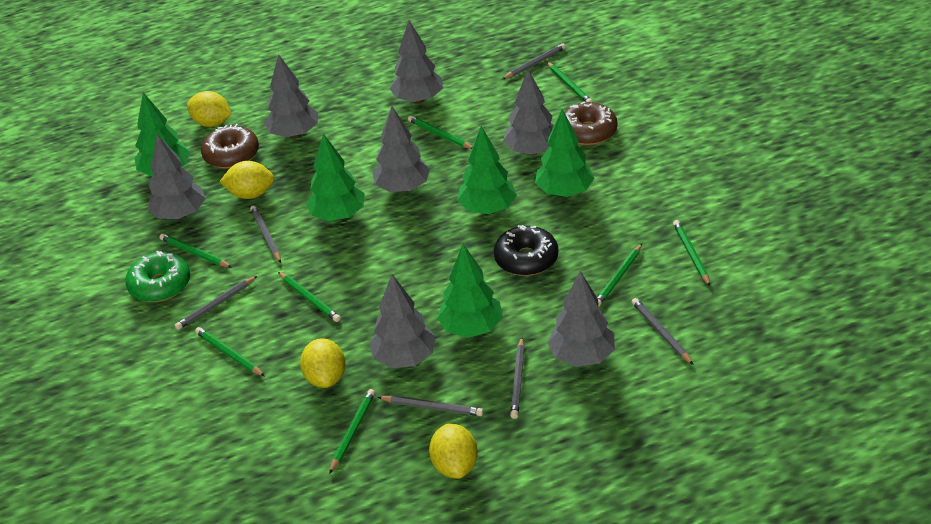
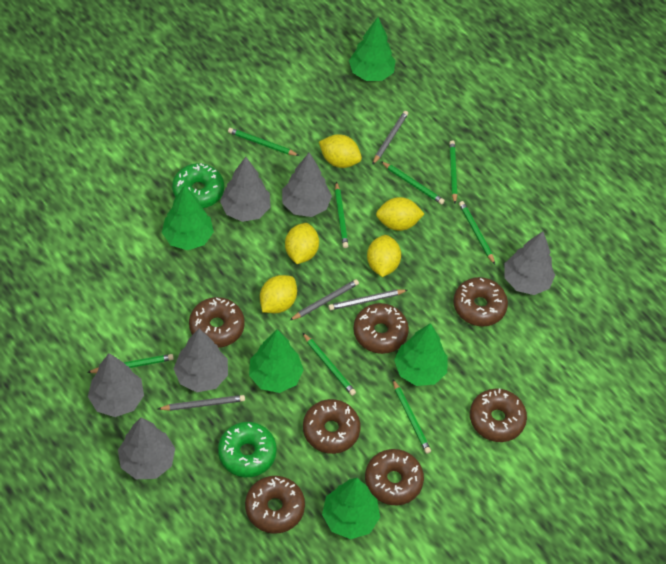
black donut: [494,225,558,276] = 1 -> none = 0
brown donut: [201,124,259,169] [564,101,618,145] = 2 -> [189,297,245,348] [245,476,305,534] [303,399,361,454] [353,303,409,354] [365,449,424,505] [454,277,508,326] [470,389,527,442] = 7
green donut: [125,251,190,302] = 1 -> [172,163,224,208] [218,422,277,477] = 2
grey pencil: [175,276,257,330] [250,205,281,263] [378,395,484,416] [502,43,566,79] [510,337,525,419] [632,298,693,365] = 6 -> [158,395,245,411] [289,279,359,321] [328,289,408,310] [372,111,408,165] = 4
grey tree: [147,134,206,219] [264,54,318,138] [369,274,436,368] [372,106,430,193] [390,21,443,104] [503,70,554,155] [547,271,615,367] = 7 -> [88,353,144,417] [118,418,175,479] [173,329,228,392] [220,157,271,222] [282,152,332,217] [505,231,555,295] = 6
yellow lemon: [187,91,231,127] [219,161,275,199] [300,338,345,388] [429,424,478,479] = 4 -> [260,275,297,313] [285,223,319,264] [319,134,362,168] [367,235,401,277] [376,197,424,231] = 5

